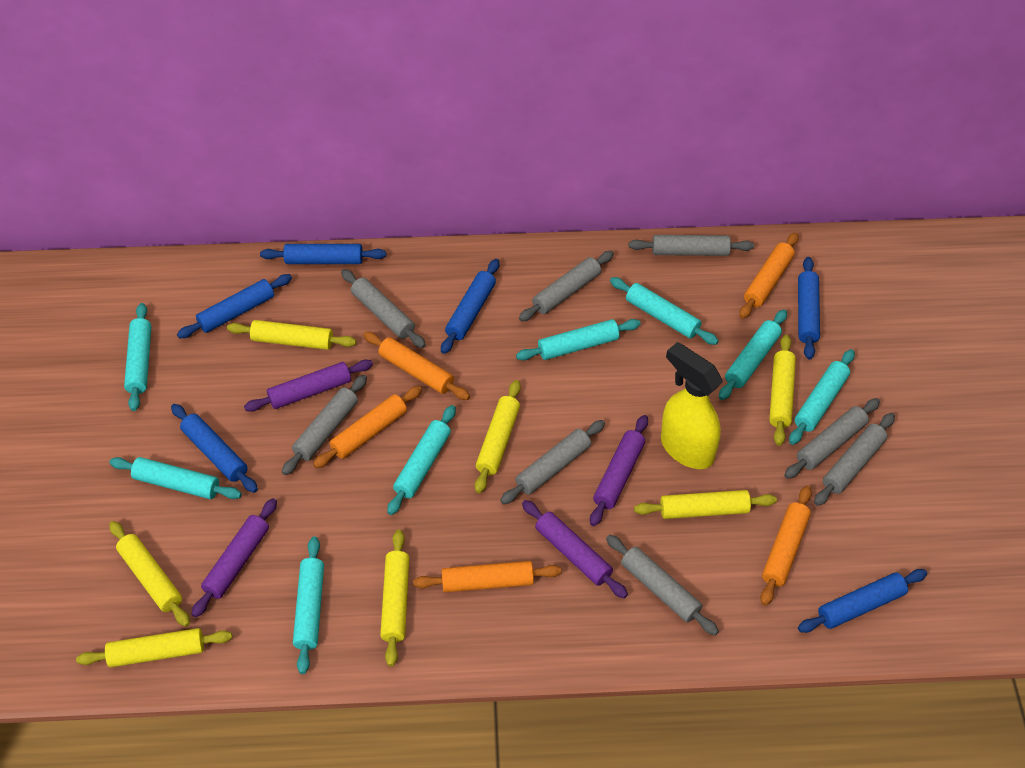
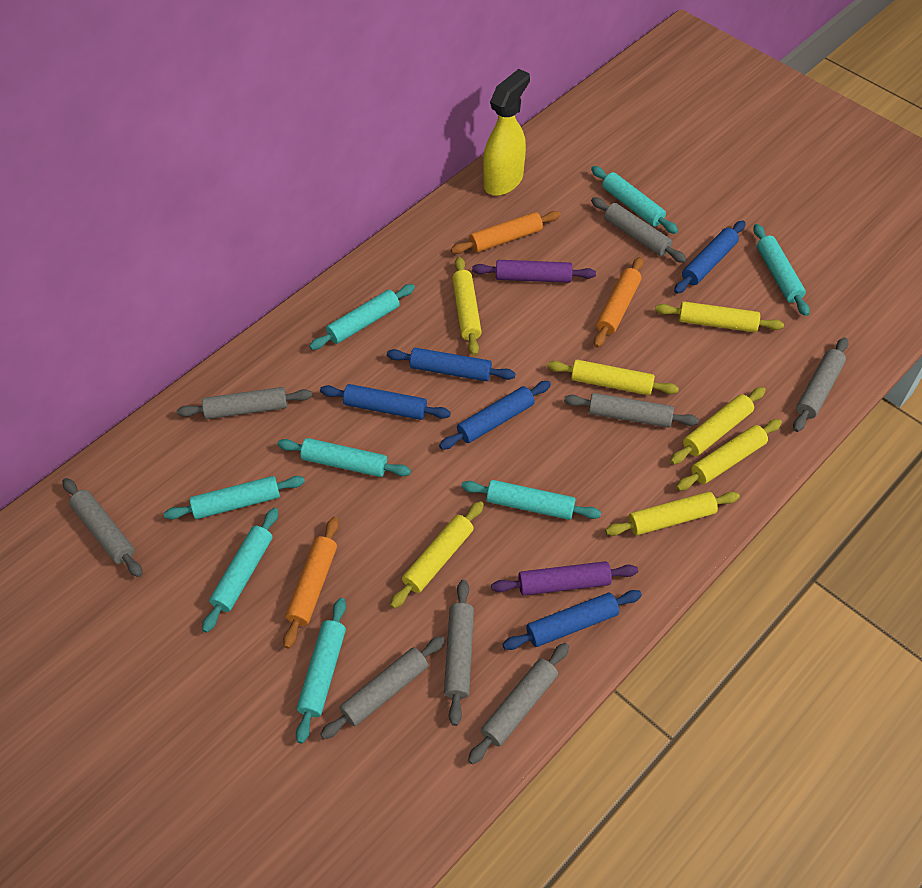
blue rolling pin: [171,404,258,493] [177,274,292,338] [260,244,386,264] [441,259,499,354] [798,257,820,360] [798,569,927,633] = 6 -> [320,384,451,420] [387,348,515,381] [439,381,551,450] [503,590,642,650] [674,220,746,294] = 5
orange rolling pin: [313,386,422,468] [363,332,470,400] [413,561,562,592] [739,232,799,319] [760,486,812,606] = 5 -> [283,517,339,649] [451,211,561,254] [594,257,644,348] = 3
purple rolling pin: [192,498,277,618] [244,360,373,412] [522,500,628,598] [590,415,648,526] = 4 -> [472,260,596,283] [491,561,638,596] = 2

